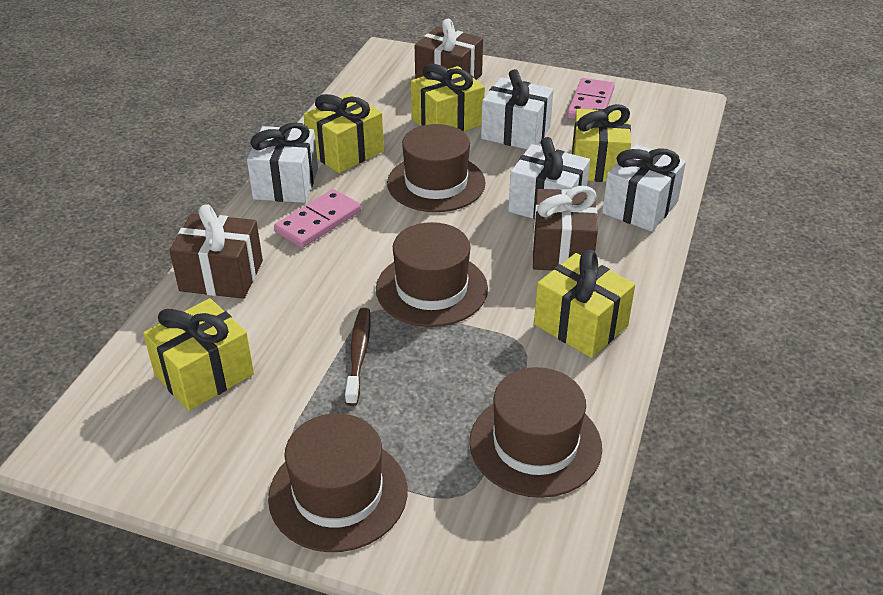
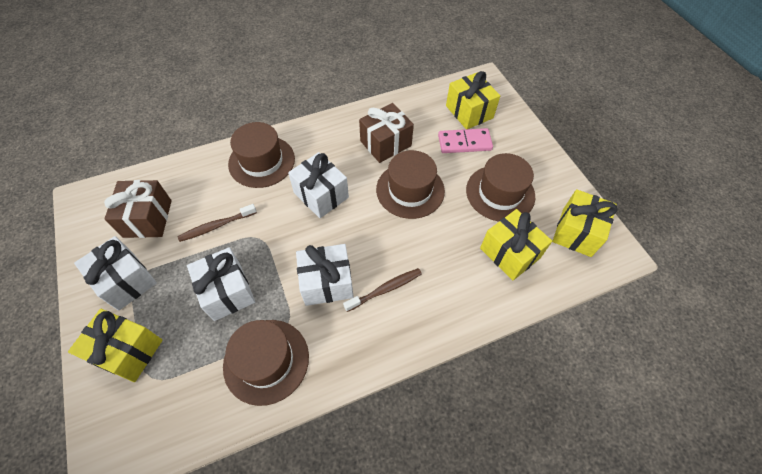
brown gift: [169,204,263,299] [415,19,483,80] [532,186,598,271] = 3 -> [104,180,172,238] [359,103,414,163] = 2
brown toothbrush: [345,308,371,406] = 1 -> [178,204,257,242] [343,268,422,312] = 2
pink domino: [274,189,361,248] [567,78,615,119] = 2 -> [438,128,493,153] = 1
yellow gift: [143,298,254,411] [304,93,384,173] [411,64,485,132] [534,250,635,358] [572,104,631,182] = 5 -> [68,309,163,382] [446,71,500,129] [480,209,552,280] [552,189,617,257] = 4

